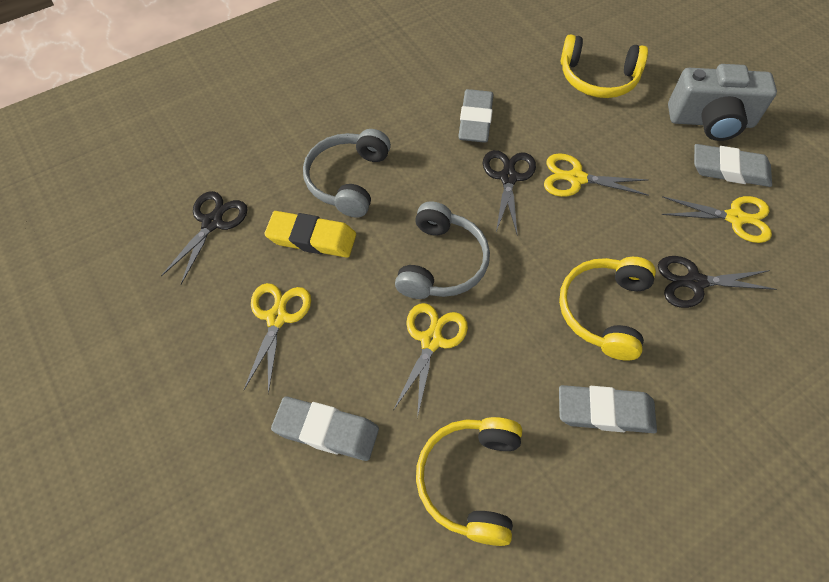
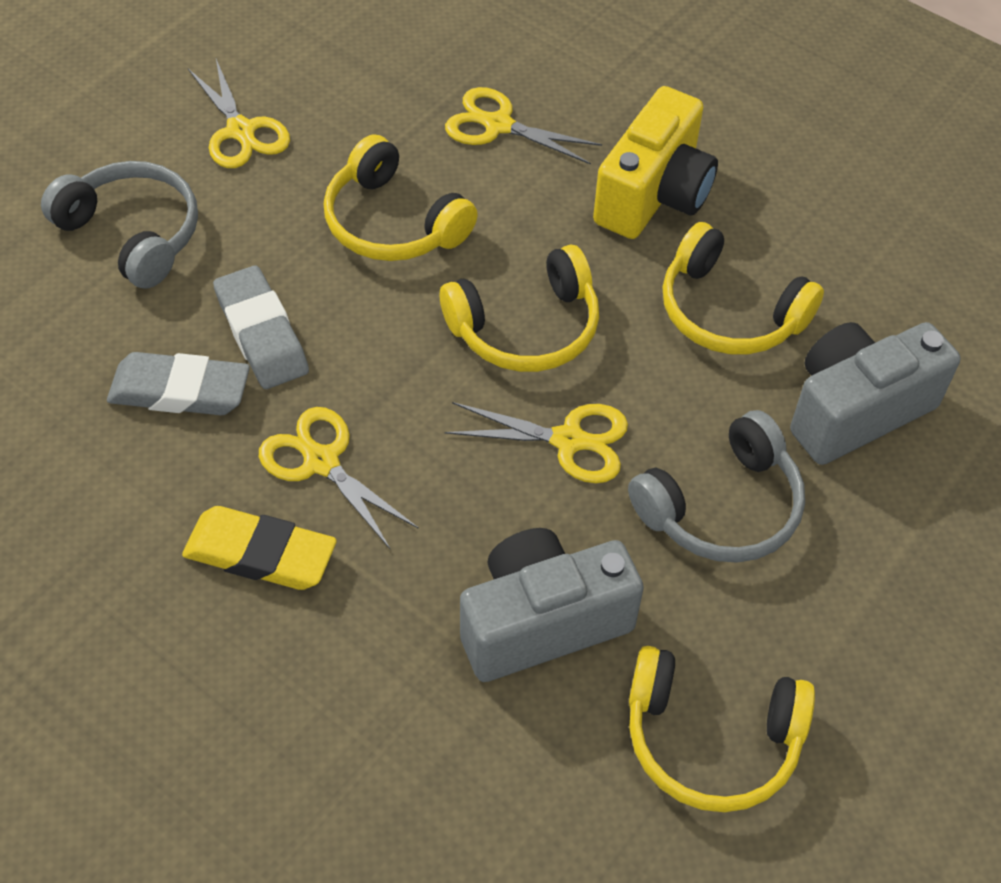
black scissors: [161,191,248,284] [482,150,536,234] [658,256,777,308] = 3 -> none = 0
grey camera: [668,64,777,141] = 1 -> [460,528,644,682] [790,322,960,465] = 2
grey eraser: [271,396,379,461] [458,89,493,143] [559,385,657,433] [694,144,772,187] = 4 -> [107,352,250,415] [213,266,309,389] = 2
yellow camera: none = 0 -> [593,86,718,239] = 1
yellow headphones: [416,417,522,546] [559,257,656,361] [561,34,648,98] = 3 -> [324,134,478,261] [440,245,599,372] [629,646,815,812] [663,222,824,354] = 4

